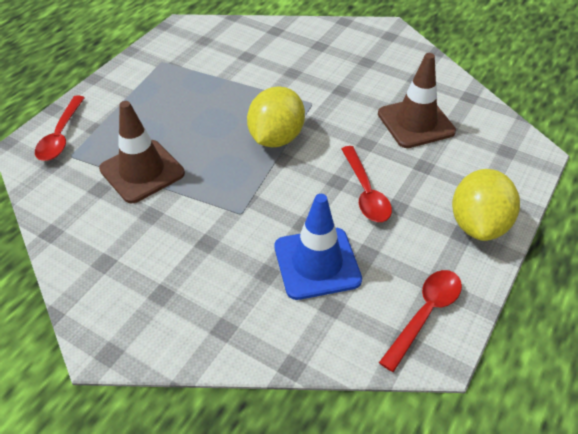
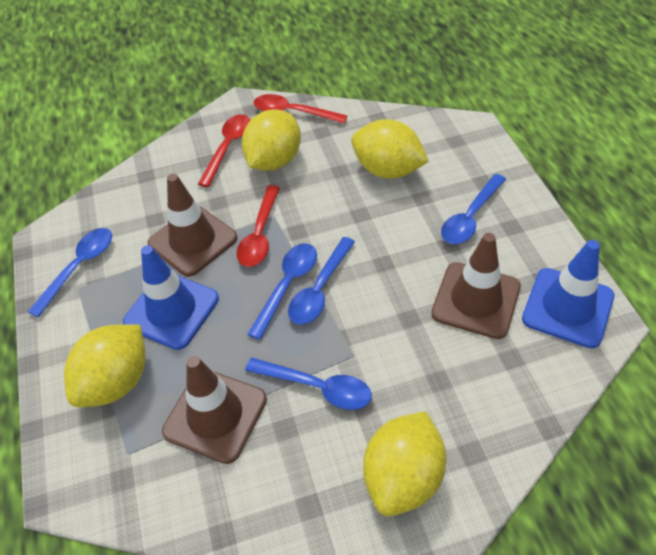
blue spoon: none = 0 -> [28,228,112,317] [245,358,372,410] [247,243,317,340] [288,237,355,325] [441,174,506,244] = 5
blue traffic cone: [275,194,362,300] = 1 -> [123,245,219,350] [522,240,614,348] = 2
brown traffic cone: [99,101,185,203] [378,53,456,148] = 2 -> [148,174,237,277] [162,356,267,464] [431,233,521,339] = 3
yellow lemon: [247,86,305,147] [452,169,520,241] = 2 -> [64,324,146,407] [242,109,301,171] [351,119,429,178] [363,411,446,516] = 4

